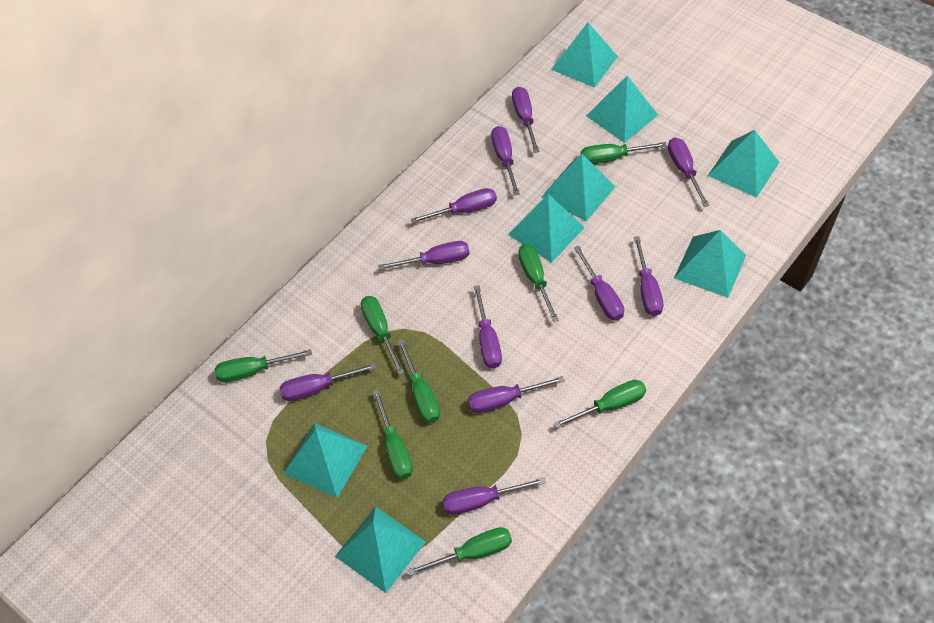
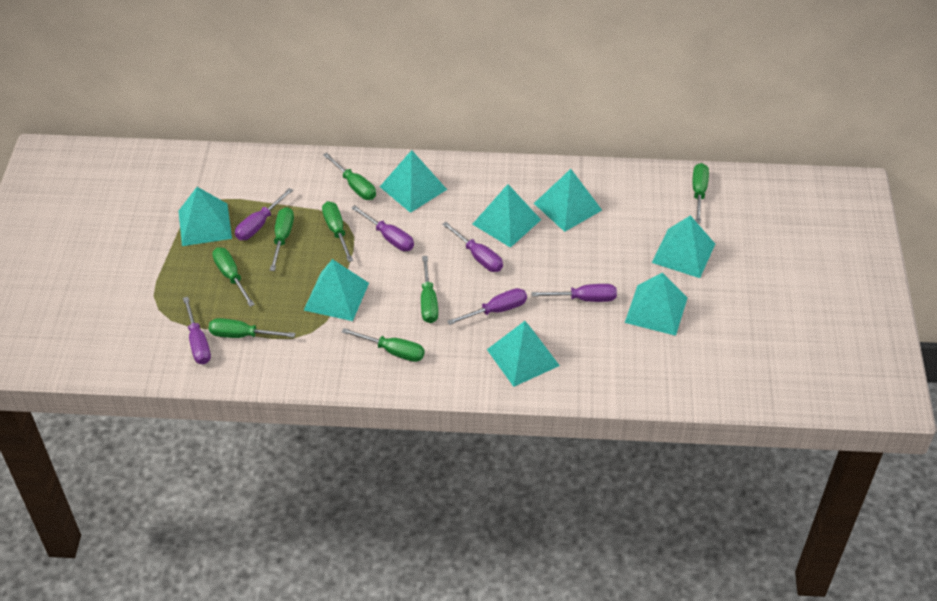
purple screwdriver: [279,363,377,401] [378,241,469,270] [411,188,497,224] [443,477,546,515] [468,376,565,413] [474,285,502,369] [491,126,520,195] [512,87,540,153] [574,246,624,321] [634,236,663,316] [668,138,710,207] = 11 -> [183,297,211,364] [235,188,293,240] [351,205,414,251] [442,222,503,272] [447,288,527,325] [531,284,617,302] = 6

